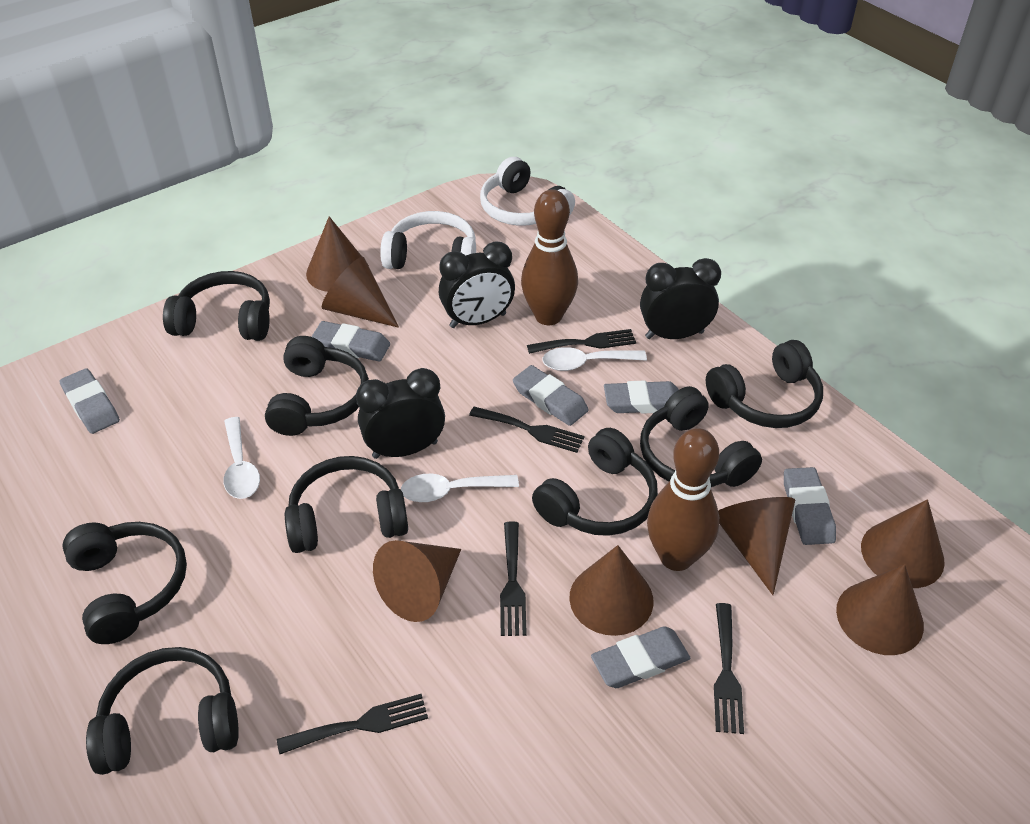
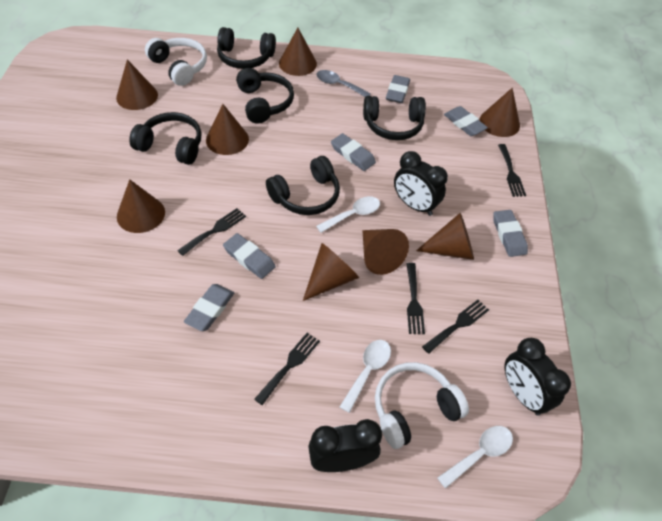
black headphones: [62,522,187,644] [86,647,239,775] [163,271,270,341] [265,336,369,436] [285,456,408,553] [532,428,658,536] [640,386,762,487] [706,340,823,428] = 8 -> [129,112,201,165] [217,27,276,69] [236,68,294,123] [266,156,340,215] [363,96,426,140] = 5
brown bowling pin: [521,189,578,325] [647,428,719,571] = 2 -> none = 0
brown cone: [306,216,369,292] [322,257,399,328] [373,540,461,622] [569,545,653,636] [718,497,795,595] [836,564,924,655] [861,499,945,588] = 7 -> [116,59,158,110] [117,179,165,233] [206,104,249,155] [279,28,317,76] [303,243,359,301] [362,229,409,275] [416,213,474,260] [480,88,520,137] = 8
grey spoon: none = 0 -> [316,70,371,97] = 1

